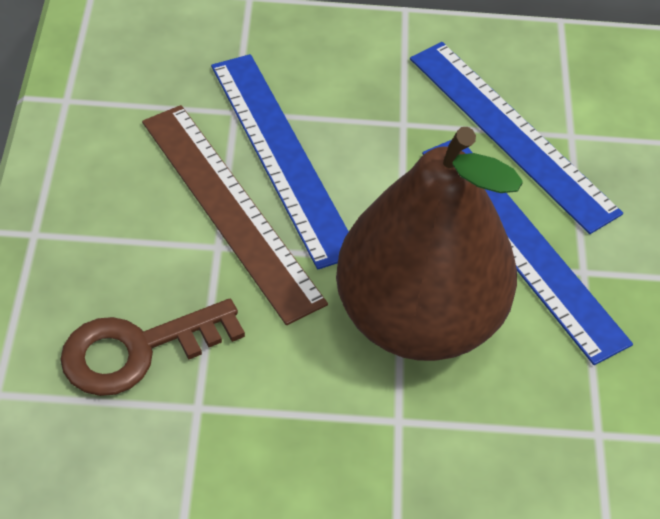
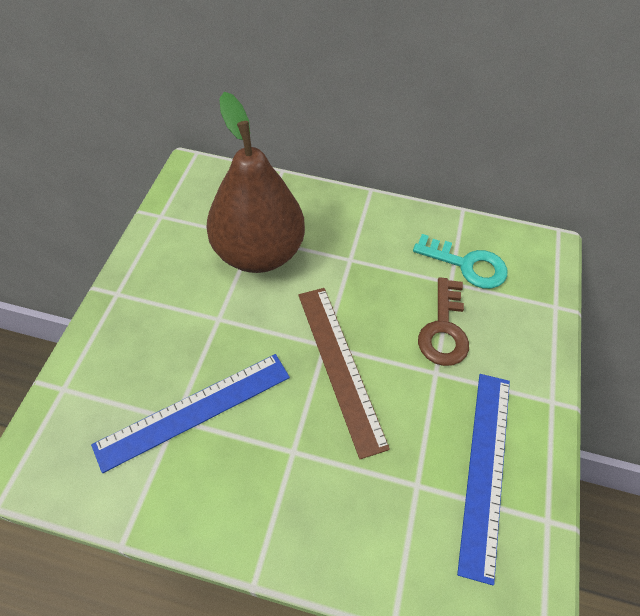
blue ruler: [211,54,349,270] [410,42,623,234] [422,140,633,365] = 3 -> [91,354,290,473] [457,374,510,585] = 2
turquoise key: none = 0 -> [413,234,507,289] = 1

